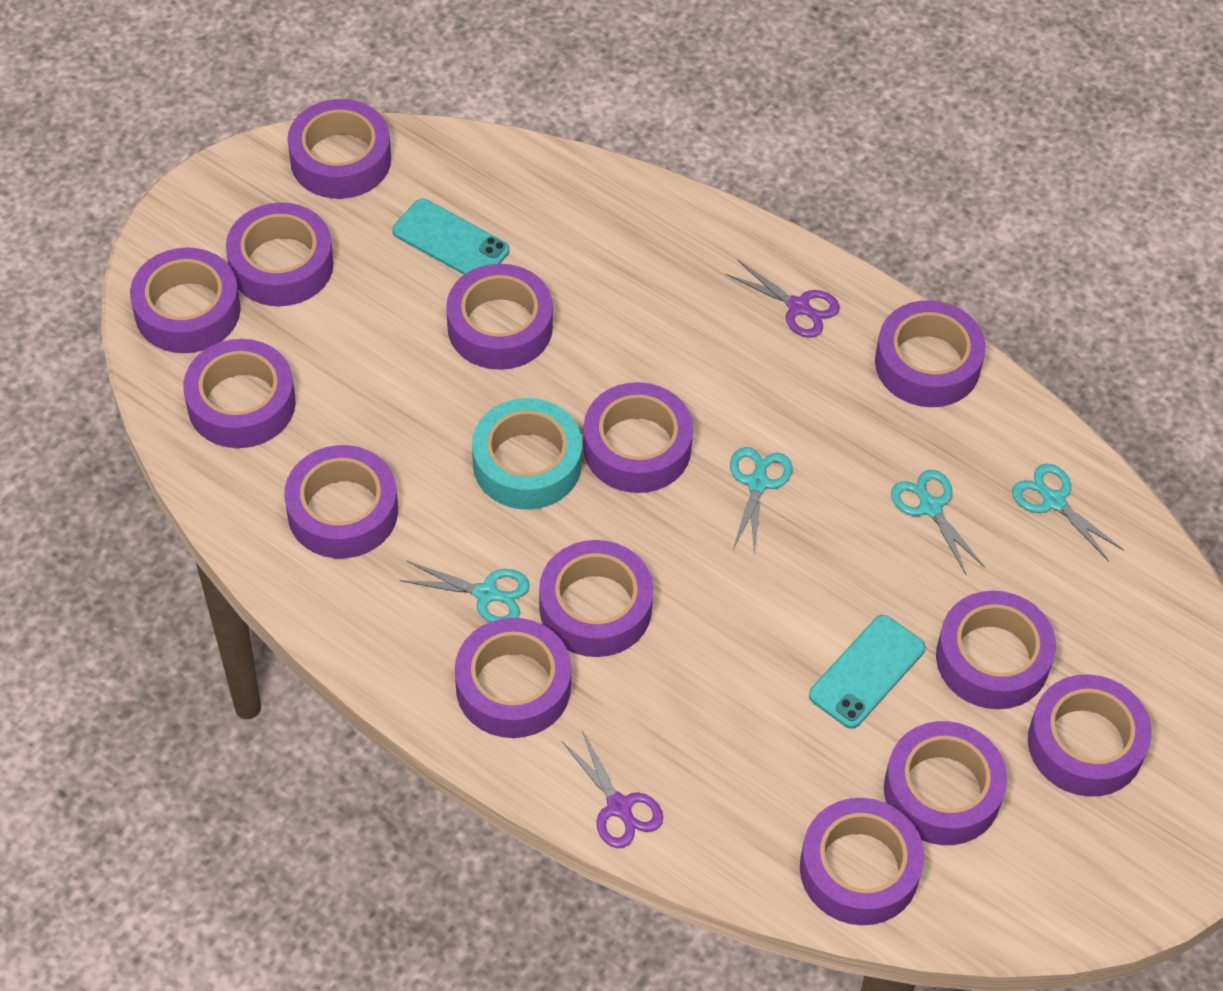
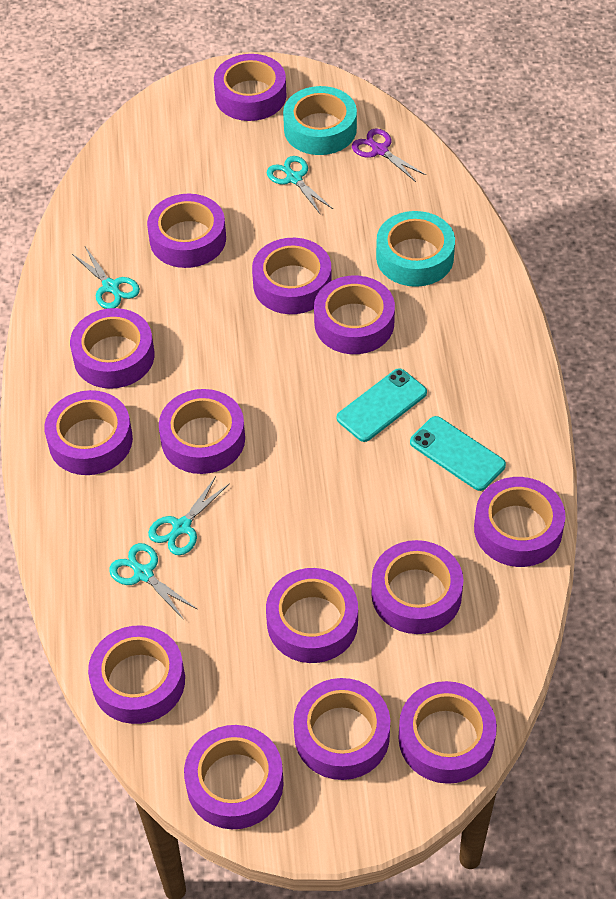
purple scissors: [562,730,663,848] [726,260,840,338] = 2 -> [352,129,426,182] = 1
turquoise tape: [472,398,582,509] = 1 -> [283,86,357,155] [376,211,455,287] = 2

